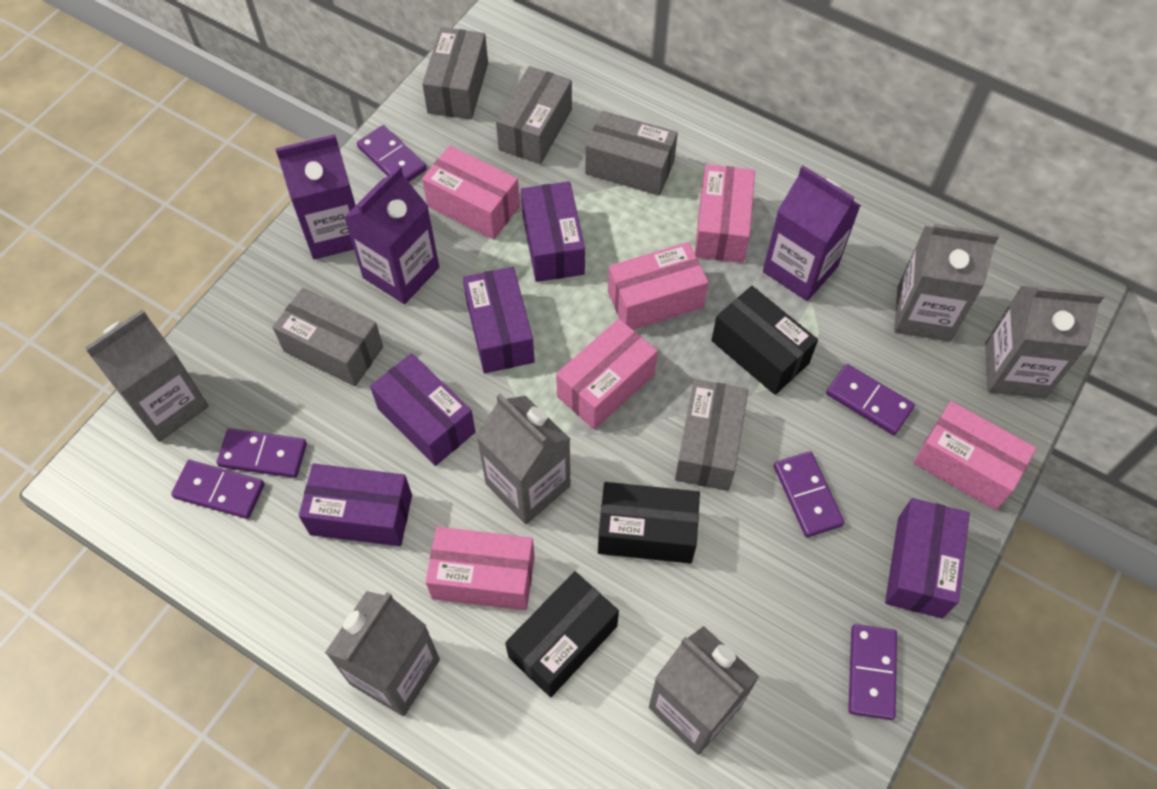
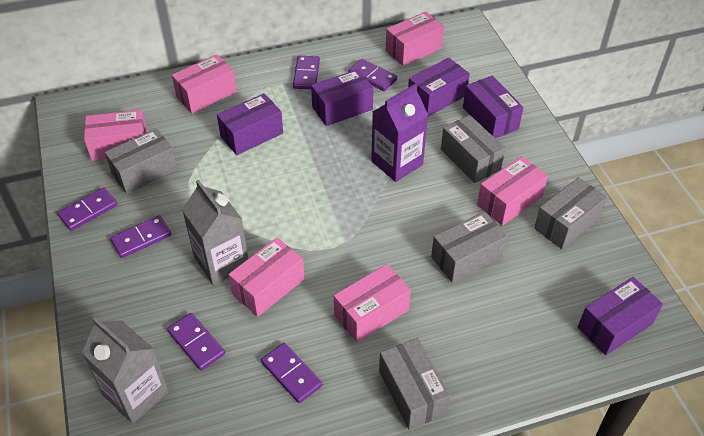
black box: [505,571,619,697] [598,482,700,564] [711,286,818,395] = 3 -> none = 0
grey carton: [85,309,209,442] [325,591,440,716] [476,394,570,524] [649,626,760,755] [894,224,999,342] [985,286,1105,399] = 6 -> [82,317,169,423] [182,180,248,285] = 2
purple carton: [275,134,356,259] [344,165,439,304] [763,166,861,301] = 3 -> [371,84,428,182] = 1

